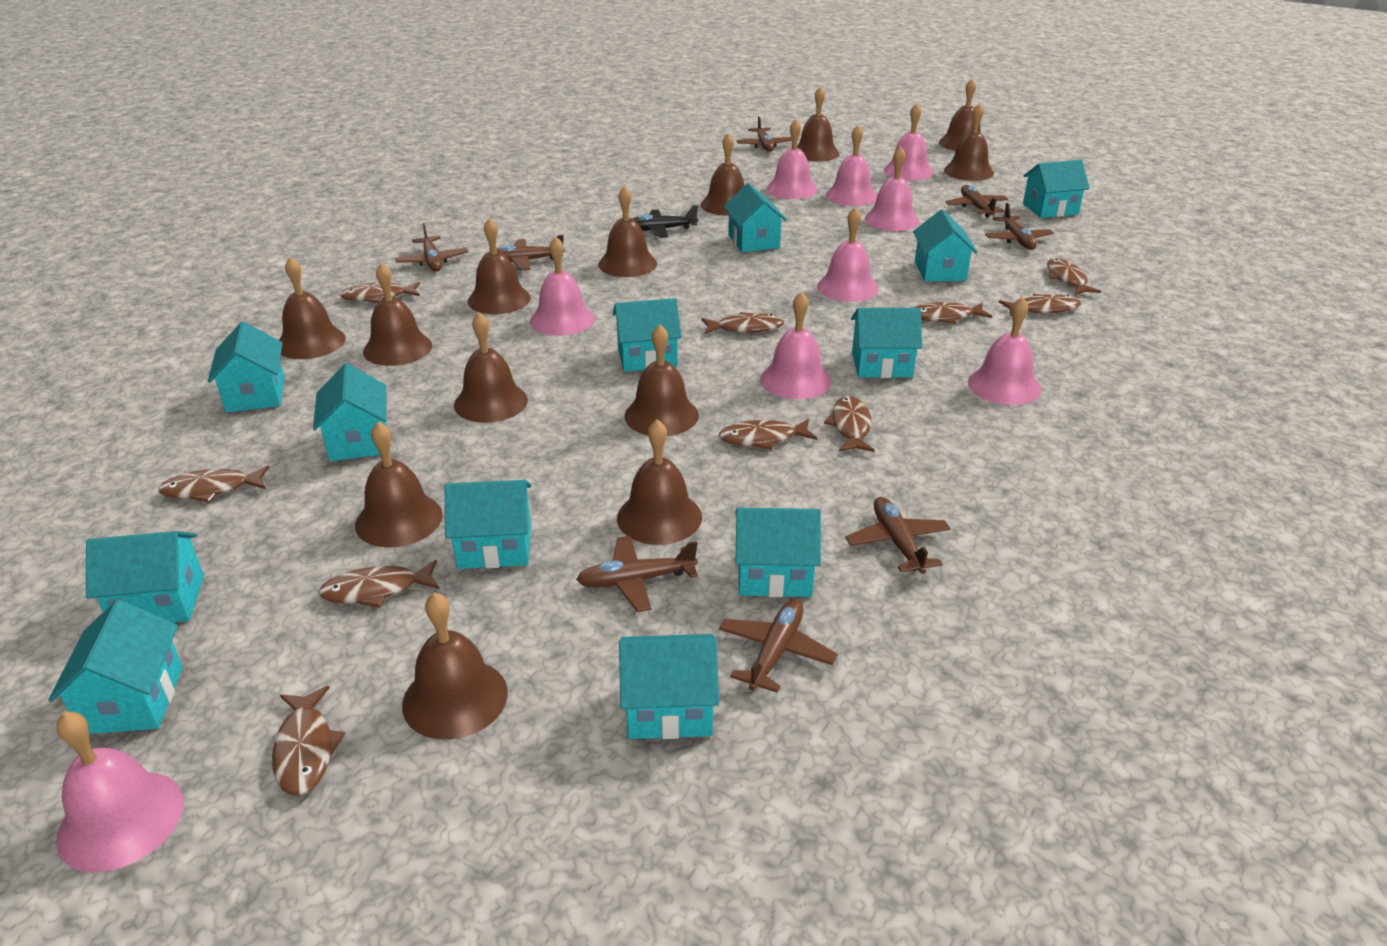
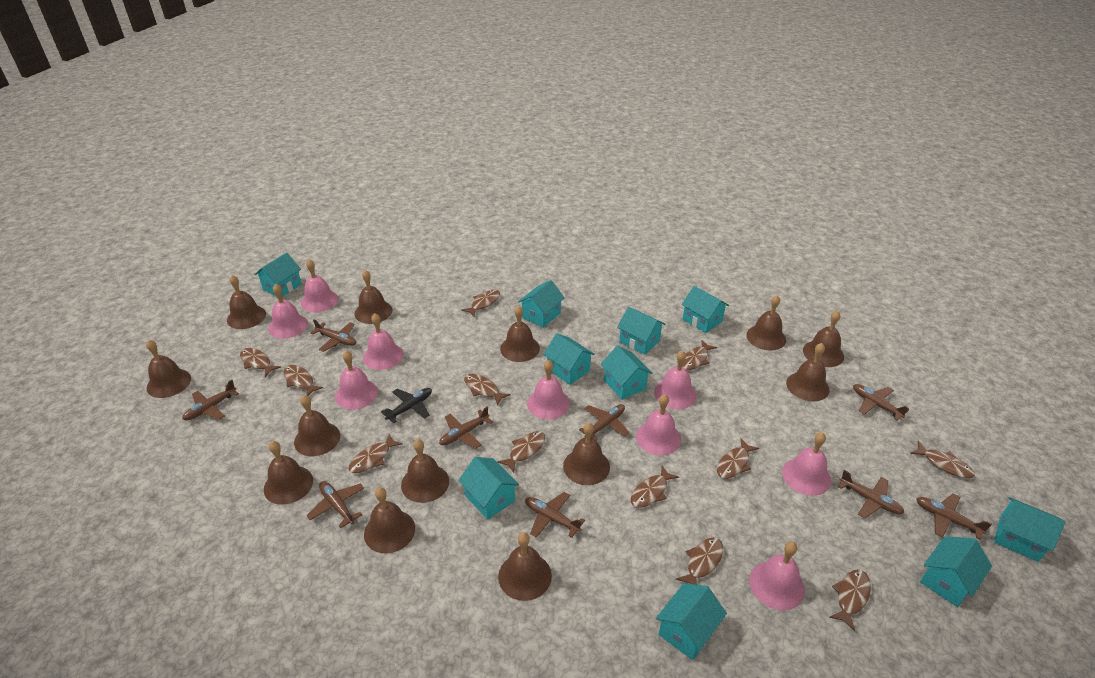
brown fish: [158,465,270,503] [272,686,345,795] [318,560,440,608] [340,282,420,303] [701,312,784,334] [719,419,817,450] [824,396,875,452] [914,302,992,324] [999,294,1081,316] [1047,258,1101,295] = 10 -> [240,348,281,377] [284,365,323,396] [349,434,403,473] [461,289,500,317] [464,374,511,406] [498,431,545,473] [631,466,679,508] [676,537,723,585] [682,340,717,370] [717,438,759,479] [829,569,871,631] [910,441,975,478] = 12
brown plane: [395,223,468,272] [496,235,565,271] [576,536,698,612] [719,599,838,692] [737,116,792,152] [845,497,951,574] [945,185,1008,218] [985,203,1054,250] = 8 -> [182,380,239,420] [307,481,364,528] [310,319,356,352] [439,406,493,448] [525,492,585,538] [579,404,630,441] [838,470,904,518] [853,384,909,421] [916,493,992,540] = 9
turquoise house: [48,599,183,734] [86,531,204,623] [208,321,284,413] [313,363,387,461] [445,480,532,569] [613,298,682,372] [619,634,719,739] [724,183,787,253] [736,507,821,597] [851,308,922,378] [913,209,977,282] [1023,160,1090,218] = 12 -> [255,253,302,297] [458,457,519,520] [518,280,565,328] [544,334,595,385] [601,346,652,400] [617,307,665,355] [656,583,727,660] [681,286,729,333] [920,536,992,607] [994,497,1065,562] = 10

